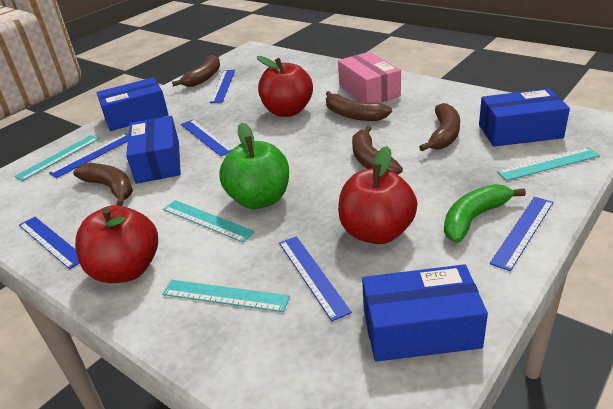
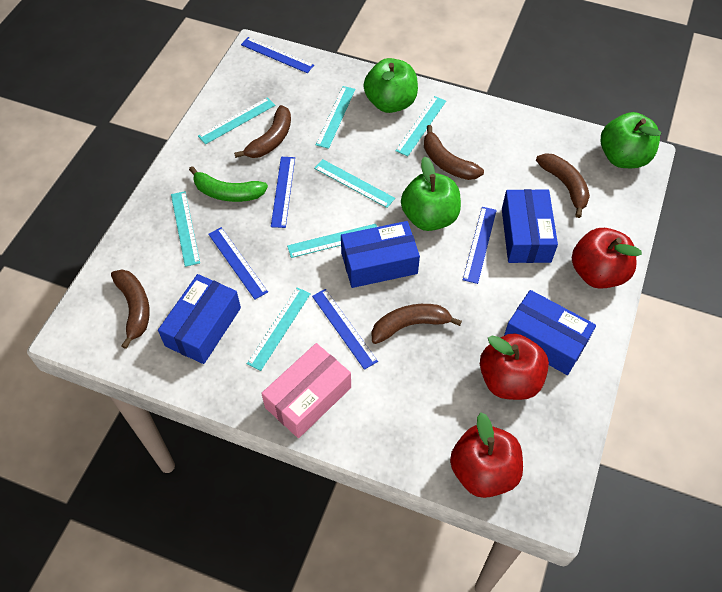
blue ruler: [19,217,80,269] [49,134,128,178] [181,120,232,156] [210,70,235,103] [279,236,352,321] [490,197,553,271] = 6 -> [208,227,268,300] [241,37,314,73] [271,157,295,228] [312,289,378,370] [463,207,497,284] = 5
green apple: [219,123,289,209] = 1 -> [364,58,418,113] [401,156,461,231] [601,112,661,168] = 3
turquoise ruler: [14,135,99,181] [162,280,290,312] [163,200,255,242] [497,148,600,181] = 4 -> [171,191,200,267] [198,97,275,145] [247,287,311,371] [287,224,377,258] [314,159,395,208] [316,86,355,149] [395,96,446,156] = 7

